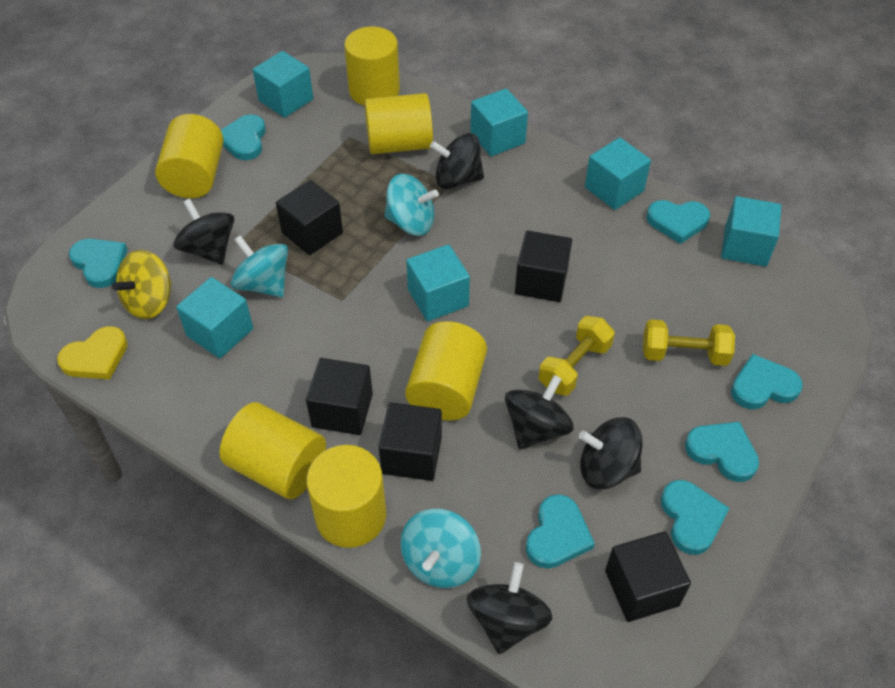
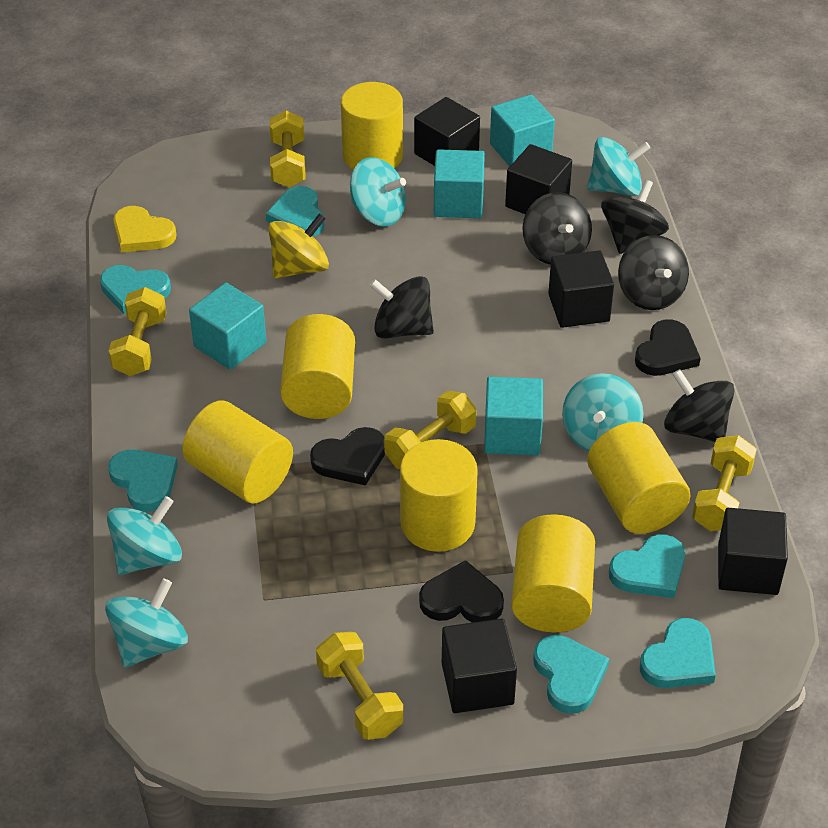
black heart: none = 0 -> [310,427,385,486] [419,560,504,623] [635,319,700,376] = 3
turquoise cube: [176,277,253,359] [253,51,313,118] [406,244,470,321] [470,88,528,156] [585,137,651,210] [721,196,781,267] = 6 -> [189,283,266,370] [434,149,485,218] [484,377,543,456] [490,94,555,166] = 4
turquoise heart: [69,239,128,288] [221,114,266,160] [526,494,595,569] [646,200,710,244] [661,480,729,555] [685,422,759,482] [731,354,803,409] = 7 -> [100,265,171,314] [108,449,178,512] [266,186,324,236] [533,635,609,714] [609,534,685,598] [640,618,716,688] = 6
turquoise spinning top: [231,235,288,297] [384,174,439,236] [400,509,481,588] = 3 -> [105,578,188,668] [107,496,182,575] [350,157,406,226] [562,373,644,451] [587,137,650,196] = 5
yellow dumbbell: [539,316,615,396] [643,319,735,366] = 2 -> [108,287,166,376] [270,111,306,187] [316,632,403,740] [384,390,477,469] [692,435,757,531] = 5

